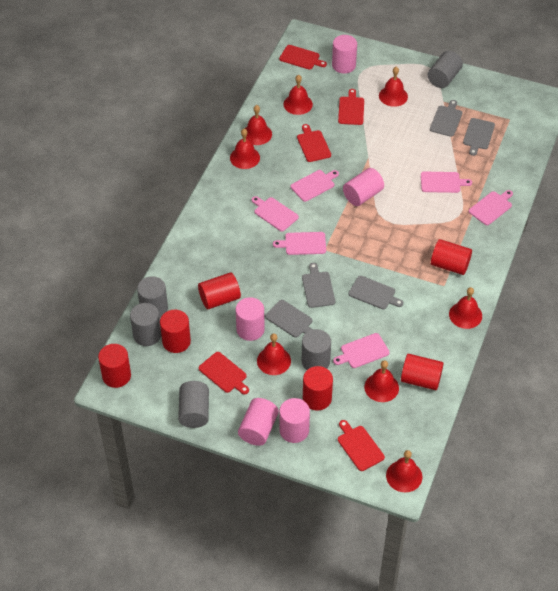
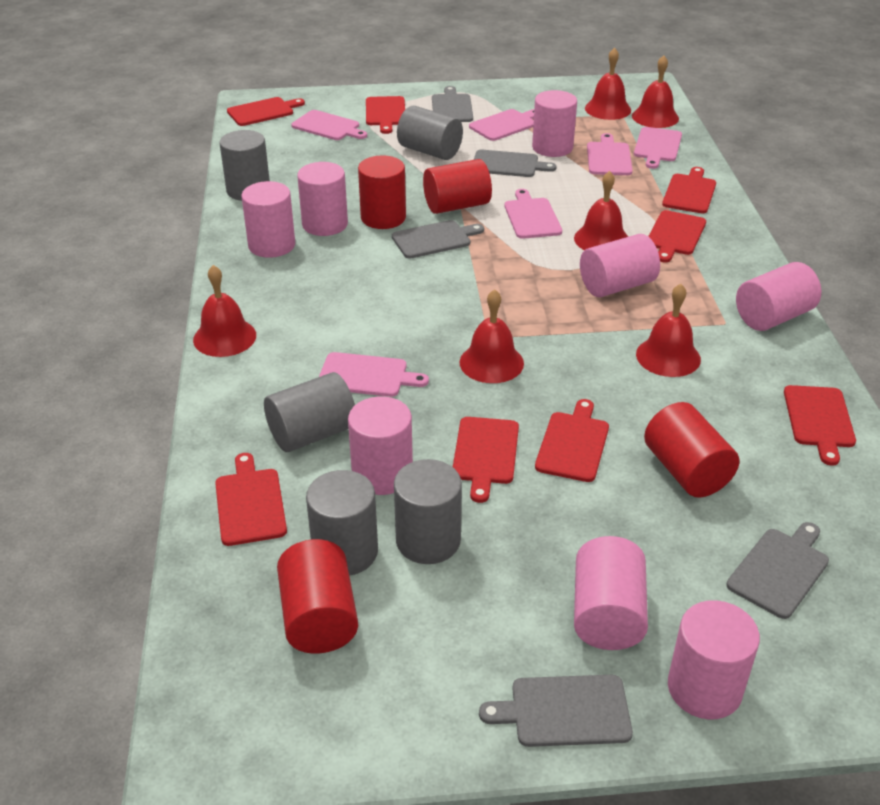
pink cylinder: [236,297,265,341] [238,398,279,446] [279,398,310,443] [332,35,357,74] [343,168,384,206] = 5 -> [241,181,295,258] [297,162,348,236] [348,396,413,495] [532,90,577,157] [574,536,648,650] [580,234,660,297] [668,600,760,719] [736,262,821,331] = 8
red bell: [230,129,260,169] [245,105,272,145] [257,334,291,375] [284,75,313,115] [364,360,399,402] [379,67,408,107] [386,450,422,492] [449,287,482,329] = 8 -> [193,265,256,357] [459,289,524,383] [574,171,628,250] [585,48,631,120] [632,55,679,128] [636,284,701,377] = 6
red cutting board: [199,352,249,394] [279,45,327,70] [297,124,331,162] [338,89,364,125] [338,420,385,471] = 5 -> [215,453,287,546] [227,97,305,126] [366,96,405,134] [453,417,519,503] [535,399,609,482] [648,210,706,263] [662,167,716,213] [784,385,856,466] = 8
red cylinder: [98,344,131,388] [160,310,191,353] [198,272,241,309] [303,366,333,411] [401,354,444,390] [431,239,472,275] = 6 -> [277,539,358,654] [358,155,406,229] [423,159,492,214] [644,402,739,497] = 4

